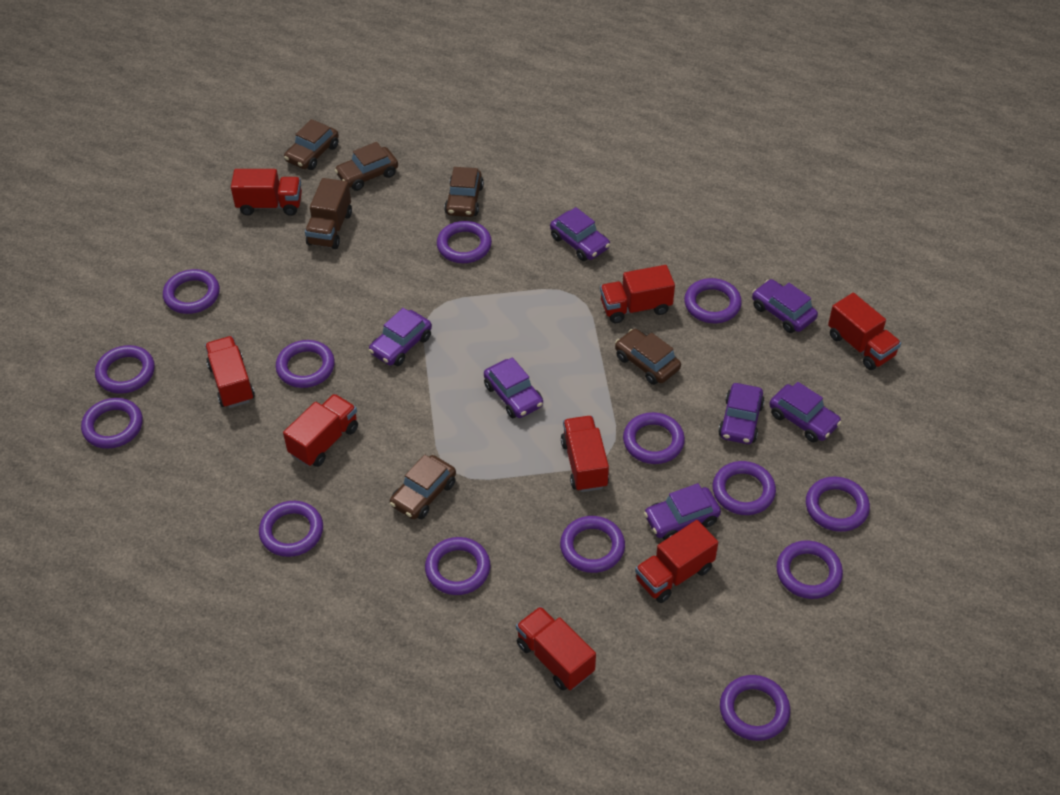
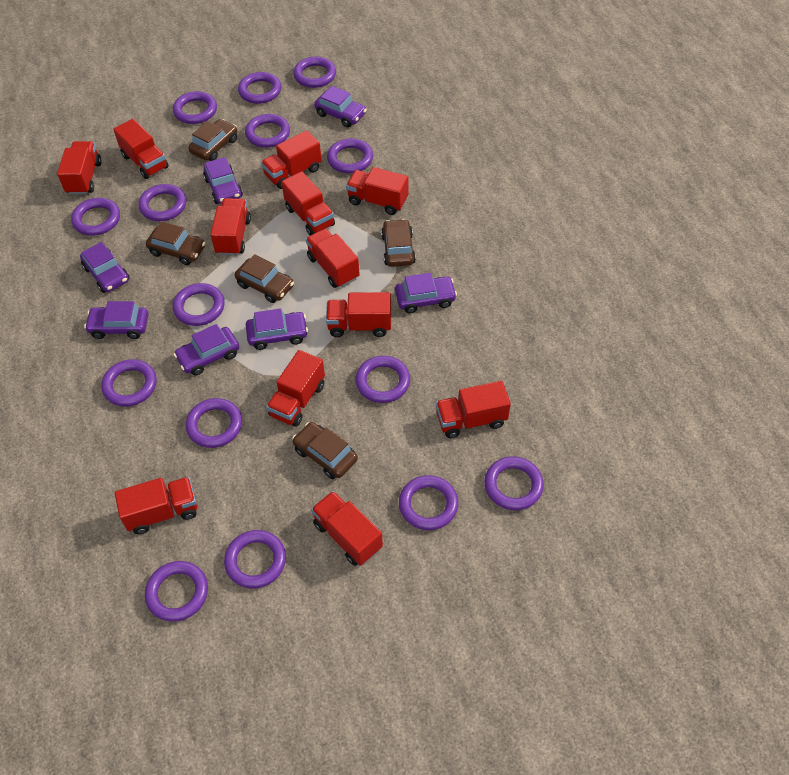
brown truck: [305,178,352,249] = 1 -> none = 0
purple ring: [81,398,143,449] [95,345,155,394] [163,269,220,314] [259,501,323,557] [276,340,335,388] [425,537,490,595] [437,221,492,263] [560,516,625,573] [623,412,685,464] [684,278,742,323] [713,461,776,515] [720,675,790,741] [776,540,843,599] [806,476,870,532] = 14 -> [71,198,120,236] [101,359,157,407] [138,184,186,221] [145,561,208,622] [173,91,217,124] [173,283,225,326] [186,398,242,448] [224,530,286,589] [238,72,281,104] [245,114,290,148] [293,57,336,88] [327,138,373,173] [355,356,410,403] [399,475,459,530] [484,456,544,510] = 15
red truck: [205,336,255,408] [231,169,302,216] [283,394,358,467] [516,606,596,690] [561,416,609,492] [600,265,675,323] [635,520,718,603] [828,293,901,370] = 8 -> [57,141,101,195] [113,119,168,179] [115,477,198,534] [210,198,251,256] [261,130,322,189] [266,350,325,427] [282,172,335,236] [306,229,360,288] [311,491,383,566] [326,292,391,337] [346,167,409,215] [436,381,511,438] = 12

